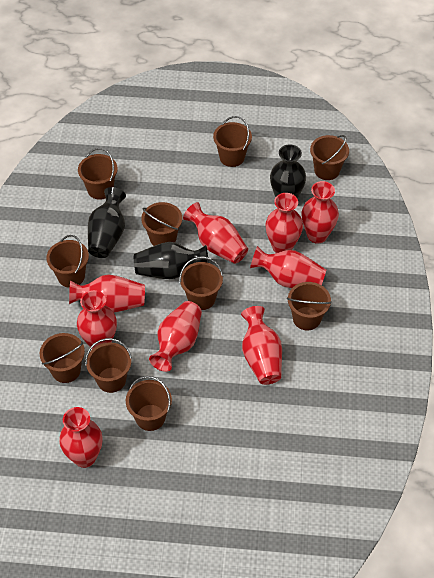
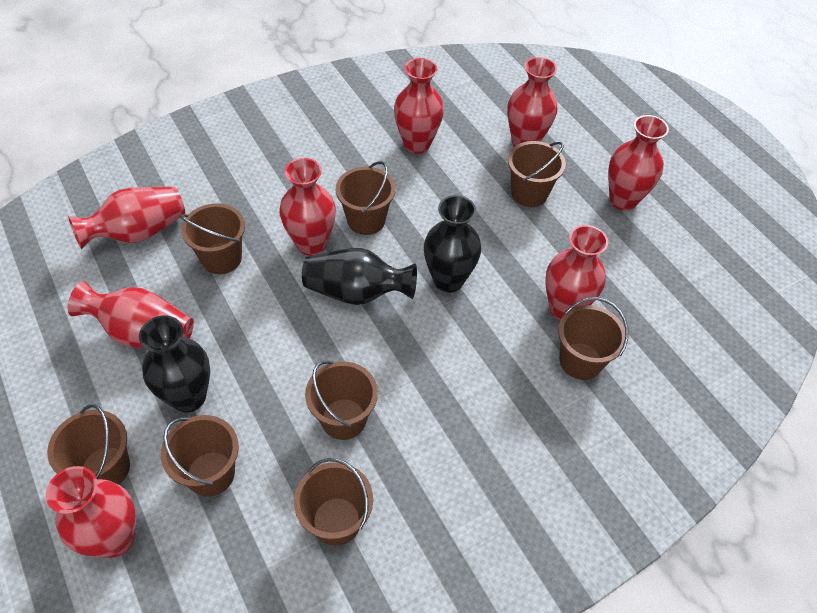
brown bucket: [40,333,85,383] [46,235,89,288] [78,148,118,200] [85,338,132,393] [126,376,172,431] [141,202,182,246] [179,257,223,310] [213,116,252,167] [287,282,332,330] [310,135,349,180] = 10 -> [47,404,130,485] [161,415,239,497] [181,203,245,274] [294,458,373,546] [305,360,378,440] [336,161,396,235] [508,141,566,207] [558,297,628,380] = 8
red vase: [59,407,103,468] [69,274,145,312] [77,290,117,349] [149,301,202,372] [183,202,248,264] [241,306,282,385] [250,246,326,288] [266,193,303,253] [302,181,339,243] = 9 -> [46,466,136,558] [68,187,185,249] [68,281,194,348] [279,158,336,256] [394,58,444,154] [507,57,557,147] [545,225,608,320] [608,115,669,211] = 8

